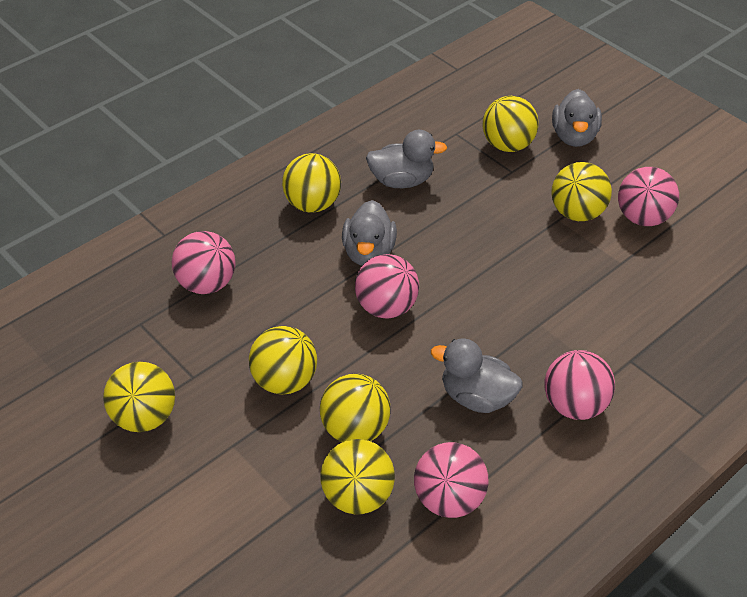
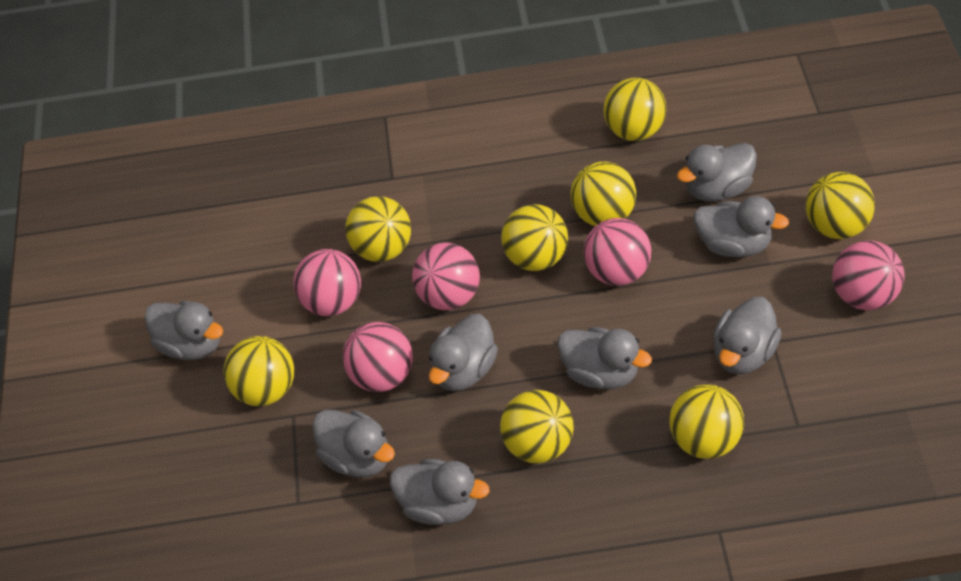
grey duck: [342,200,397,266] [366,130,447,188] [431,338,523,413] [552,89,602,147] = 4 -> [144,301,223,360] [312,410,395,477] [390,459,490,525] [429,314,498,391] [557,327,652,389] [677,143,757,202] [693,196,789,257] [713,297,782,374] = 8
yellow ball: [103,362,175,432] [249,326,317,395] [282,153,341,213] [320,374,391,442] [320,439,395,514] [483,96,539,152] [551,162,612,221] = 7 -> [223,336,294,406] [345,196,411,262] [500,390,574,464] [501,204,568,271] [571,162,636,226] [603,78,666,141] [669,384,744,459] [806,172,875,239] = 8

